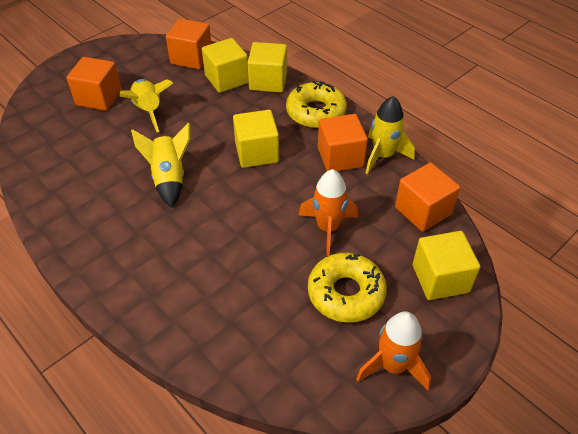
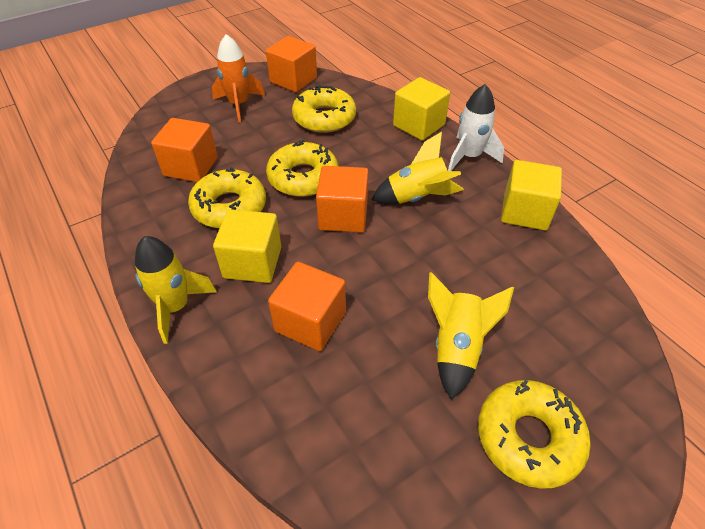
orange rocket: [299,169,358,256] [356,311,431,390] = 2 -> [212,34,265,122] = 1
white rocket: none = 0 -> [448,84,504,171] = 1
yellow cube: [202,38,249,93] [233,110,279,168] [247,42,287,93] [413,231,480,300] = 4 -> [213,209,281,283] [393,77,450,140] [501,160,562,230] = 3
yellow donut: [286,81,347,128] [308,253,387,323] = 2 -> [188,167,266,228] [266,140,339,197] [292,86,356,133] [478,380,591,489] = 4

